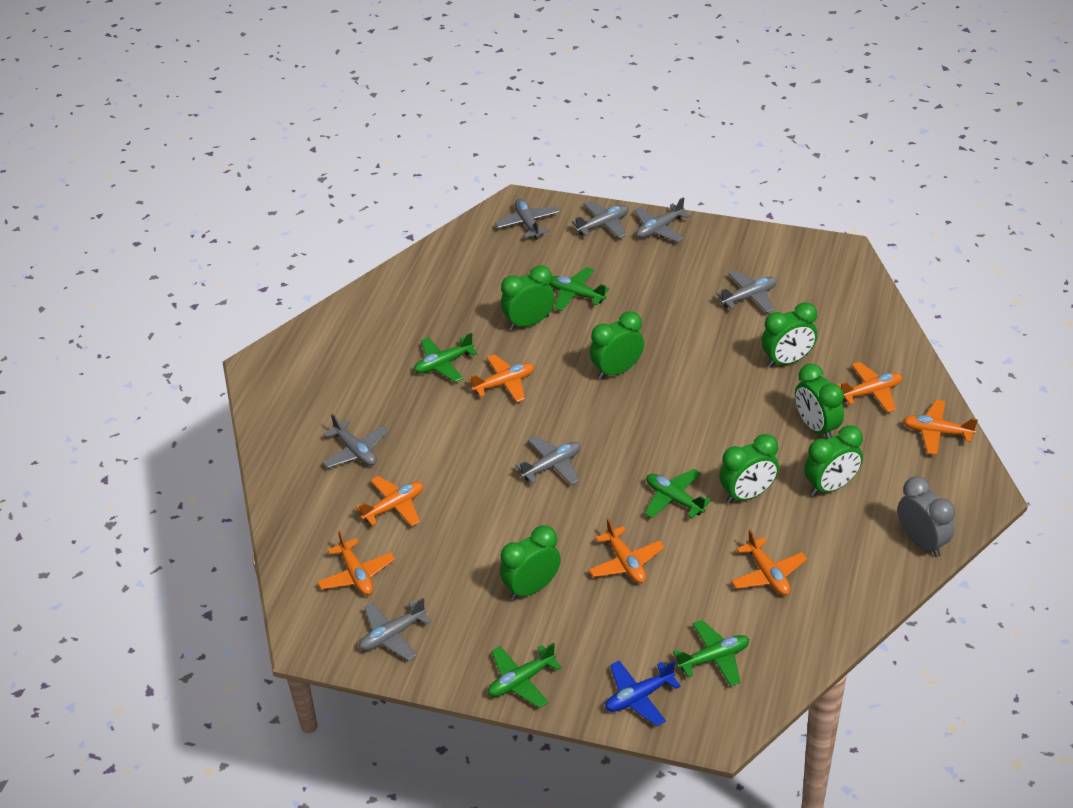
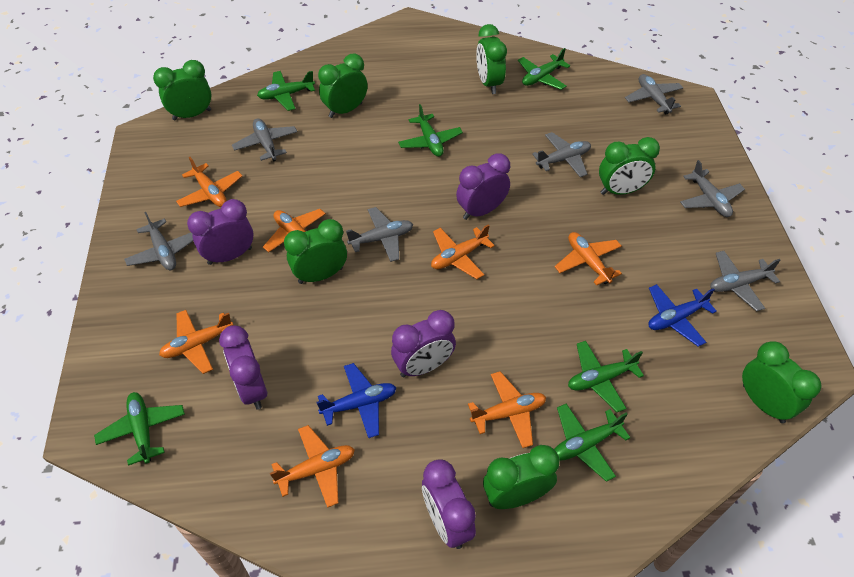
blue plane: [605,661,681,726] = 1 -> [317,363,397,438] [648,284,717,347] = 2
green plane: [414,333,478,382] [488,643,562,708] [549,267,609,311] [645,469,712,519] [673,620,749,686] = 5 -> [94,392,185,466] [257,71,315,111] [398,104,463,157] [518,48,570,90] [554,404,630,482] [568,341,644,412] = 6
grey clock: [898,476,955,557] = 1 -> none = 0
purple clock: none = 0 -> [187,199,253,265] [219,325,267,410] [391,310,456,377] [422,459,476,549] [456,153,510,220] = 5

